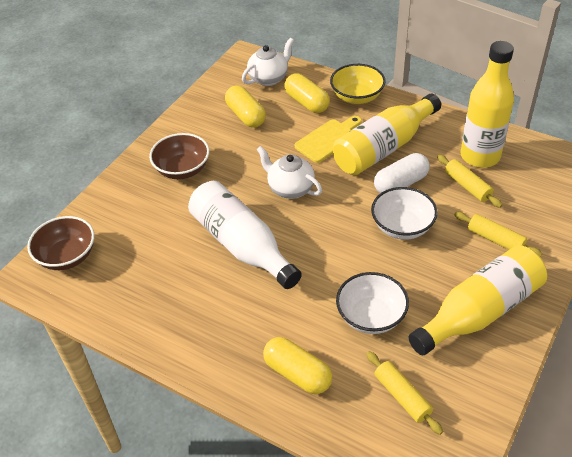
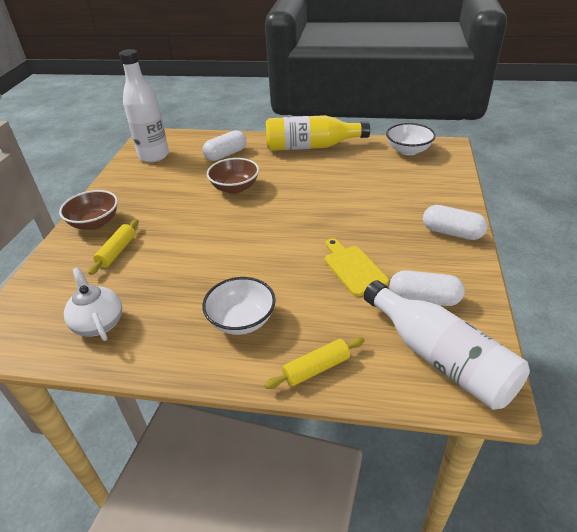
white bottle: [188,181,302,289] = 1 -> [119,49,169,162] [363,280,530,410] = 2
white capsule: [374,153,430,193] = 1 -> [202,130,246,161] [389,270,465,306] [423,205,488,240] = 3
white teapot: [242,38,294,86] [257,146,322,199] = 2 -> [64,267,122,341] = 1
yellow bottle: [333,94,441,175] [408,245,547,355] [460,41,514,168] = 3 -> [266,115,370,151] = 1
yellow bowl: [330,64,386,104] = 1 -> none = 0
yellow capsule: [225,85,266,128] [263,337,332,394] [284,74,330,113] = 3 -> none = 0
yellow rolling pin: [367,351,443,435] [437,155,502,208] [454,212,542,257] = 3 -> [88,219,139,275] [265,337,365,389] = 2

